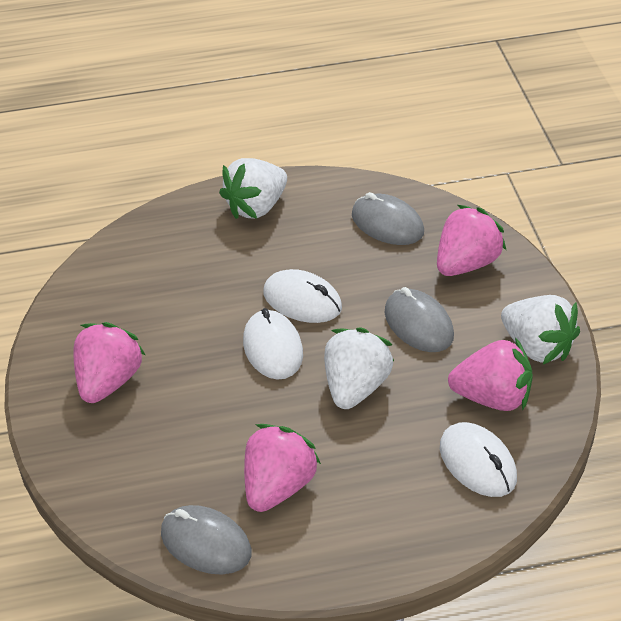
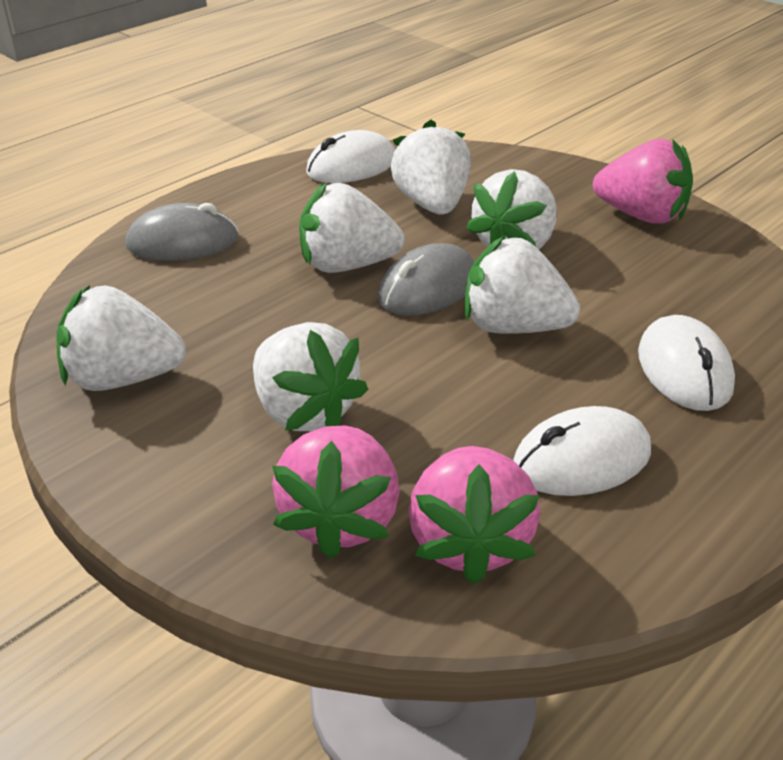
grey mouse: [161,505,252,575] [352,192,424,245] [384,287,454,352] = 3 -> [125,203,238,261] [378,243,475,316] = 2
pink strawberry: [73,322,145,403] [244,424,321,512] [437,205,507,276] [448,337,533,411] = 4 -> [272,425,400,559] [409,446,540,584] [593,139,693,224] = 3
white strawberry: [219,158,287,219] [324,327,394,409] [501,295,580,364] = 3 -> [56,285,186,391] [253,322,368,431] [299,183,405,273] [391,120,471,214] [465,236,580,334] [466,169,557,250] = 6

